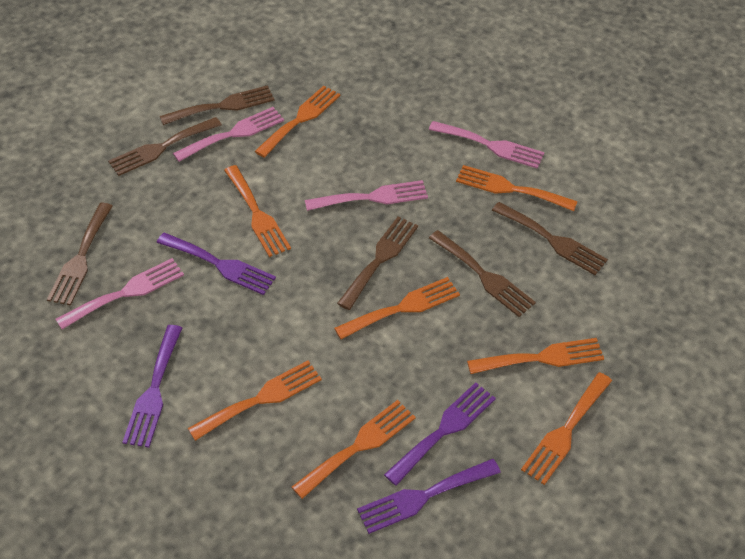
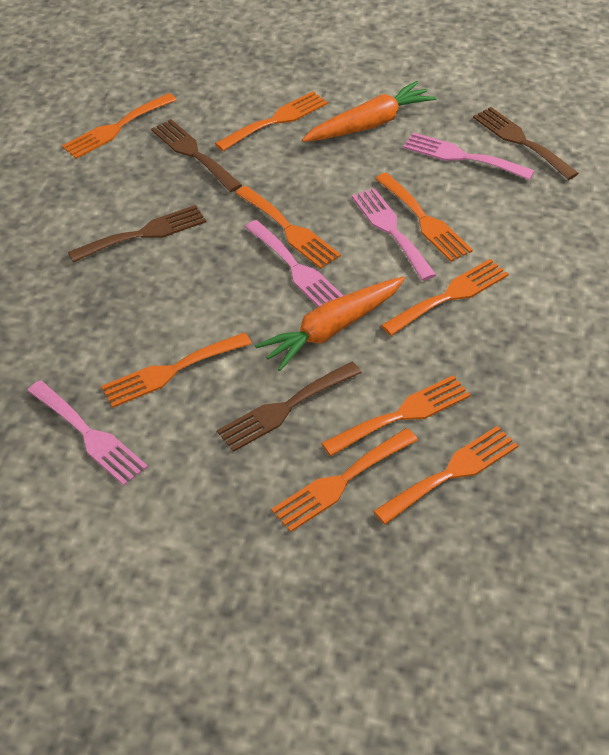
brown fork: [47,203,113,306] [108,117,222,176] [160,85,275,125] [337,216,418,310] [429,230,536,317] [492,202,608,275] = 6 -> [68,205,206,263] [151,119,242,192] [217,362,362,452] [473,107,579,180] = 4
orange carrot: none = 0 -> [255,276,405,371] [302,81,437,142] = 2
orange fork: [188,360,322,441] [224,165,291,257] [255,86,340,158] [292,400,416,499] [334,277,460,339] [456,165,578,211] [467,338,604,374] [521,372,612,485] = 8 -> [62,93,176,159] [101,332,252,408] [215,91,328,151] [235,186,341,269] [271,428,418,532] [321,375,470,456] [373,426,518,525] [375,173,473,262] [381,259,509,336] = 9
purple fork: [122,325,182,448] [157,233,276,295] [357,459,501,534] [384,382,496,486] = 4 -> none = 0

